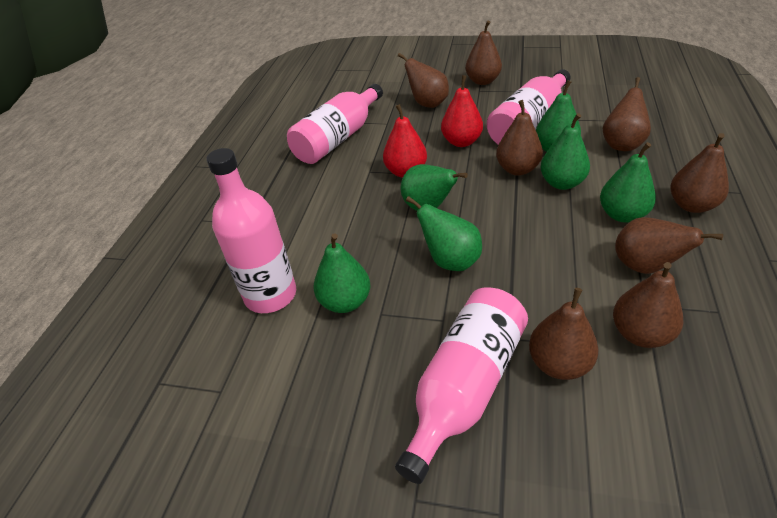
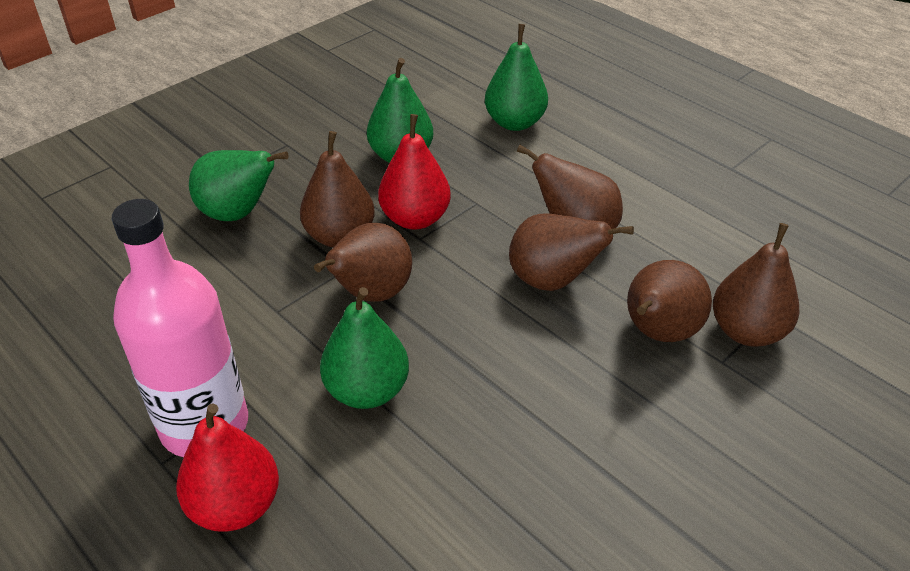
brown pear: [398,53,449,108] [465,21,502,85] [496,100,543,176] [529,288,598,380] [603,77,651,151] [613,262,683,348] [615,217,723,274] [670,133,729,213] = 8 -> [300,131,375,248] [314,223,412,302] [509,214,634,291] [517,145,623,229] [627,260,712,342] [713,223,800,347] = 6
green pear: [313,233,370,313] [401,164,468,211] [406,196,482,271] [536,80,581,152] [540,113,590,190] [600,142,656,222] = 6 -> [189,150,289,221] [320,287,409,409] [367,58,433,163] [485,24,548,131] = 4
pink bottle: [206,148,296,313] [287,84,383,164] [395,288,528,484] [487,69,571,145] = 4 -> [112,199,248,457] = 1

